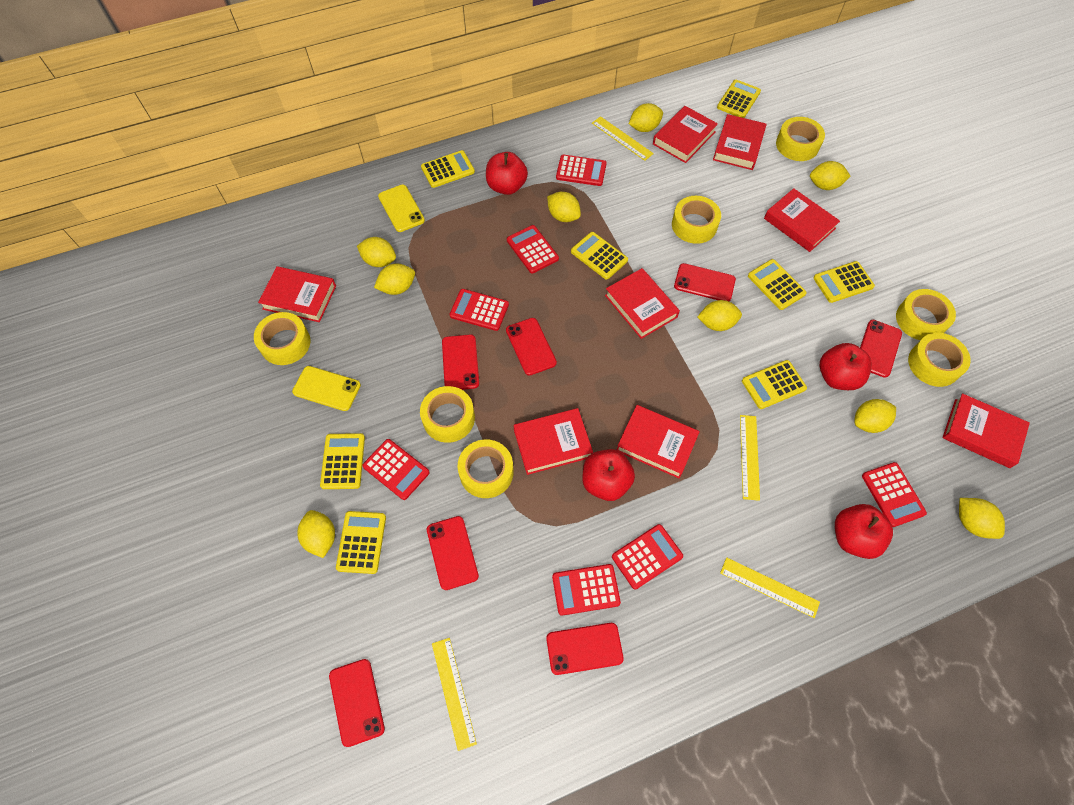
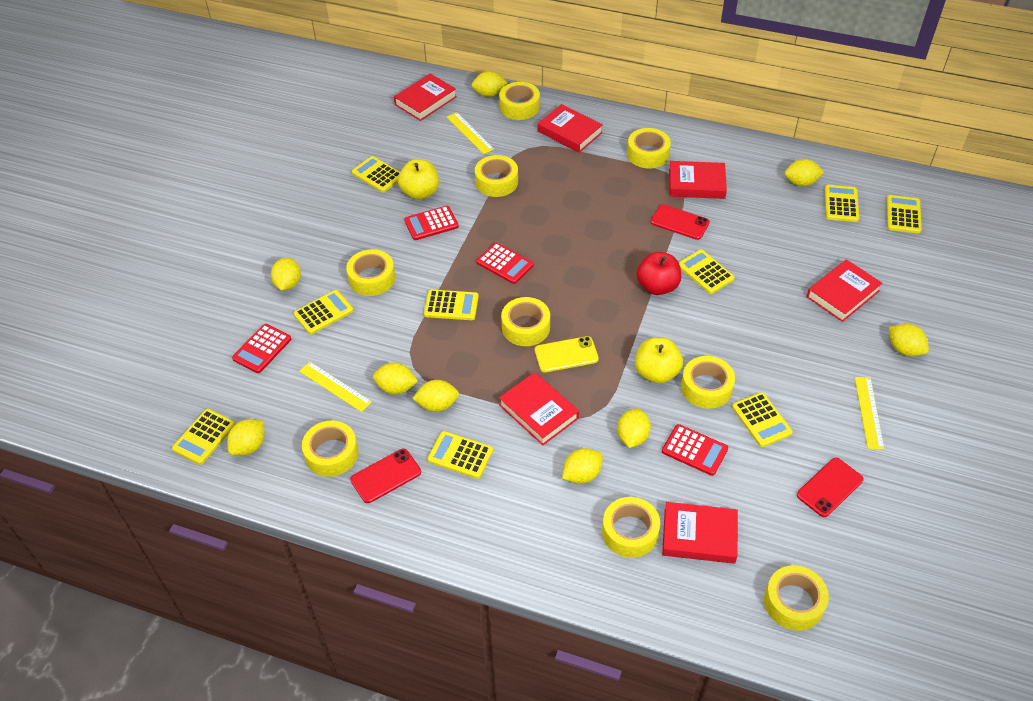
red apple: [486,152,528,195] [582,449,635,501] [820,343,872,390] [835,504,893,559] = 4 -> [636,252,681,295] = 1
red book: [258,266,336,322] [514,408,593,475] [605,268,680,339] [617,405,700,478] [653,106,718,163] [713,114,767,170] [764,188,840,252] [942,393,1030,468] = 8 -> [394,73,457,121] [499,372,579,445] [538,104,603,153] [662,502,738,564] [669,161,727,199] [807,259,883,322] = 6
red calculator: [362,439,430,500] [450,289,509,331] [507,225,559,274] [552,564,621,616] [556,155,607,186] [612,524,683,590] [862,462,927,527] = 7 -> [232,324,291,373] [404,206,459,240] [476,243,533,284] [662,424,728,476] = 4
red phone: [329,659,385,747] [427,516,479,590] [442,334,479,390] [506,318,557,376] [546,623,624,675] [674,263,736,301] [860,320,902,378] = 7 -> [350,449,421,503] [651,204,710,240] [797,458,863,517] = 3
yellow apple: none = 0 -> [398,159,439,200] [635,338,683,384] = 2
yellow calculator: [320,433,365,489] [336,511,386,574] [421,150,475,188] [571,232,628,279] [717,80,761,118] [742,360,807,409] [748,259,807,310] [813,261,875,303] = 8 -> [172,409,235,465] [294,290,354,334] [352,156,400,192] [424,289,479,320] [427,431,493,479] [679,250,735,294] [732,392,793,447] [825,185,859,222] [887,195,922,234] = 9
yellow phone: [292,366,361,411] [378,185,425,232] = 2 -> [535,336,599,372] = 1
yellow ruler: [432,638,477,751] [592,116,654,161] [720,557,820,618] [740,415,760,501] = 4 -> [299,362,372,412] [447,112,494,154] [855,377,884,449] = 3
yellow tape: [254,312,310,365] [420,386,475,443] [457,440,514,498] [672,196,721,244] [776,117,825,161] [896,289,956,340] [908,333,971,387] = 7 -> [302,421,358,477] [346,249,395,296] [475,155,518,197] [499,82,540,120] [501,297,550,346] [602,497,660,558] [627,128,671,169] [681,356,735,409] [764,565,829,631] = 9

